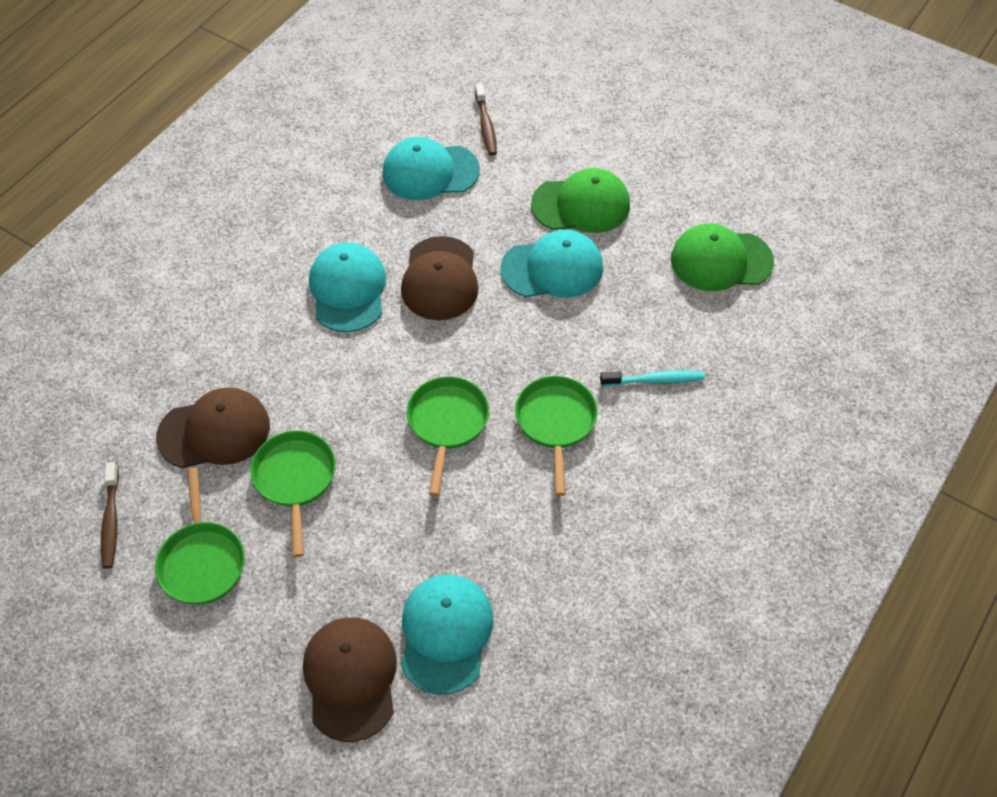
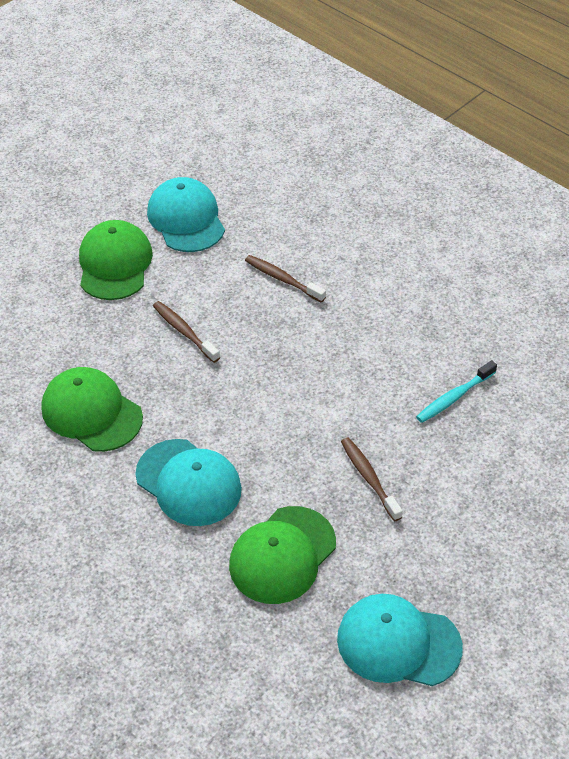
brown cap: [156,387,270,469] [303,618,397,742] [401,236,479,320] = 3 -> none = 0
brown toothbrush: [101,462,119,569] [475,83,497,156] = 2 -> [153,301,220,363] [245,255,326,303] [341,437,403,522] = 3
green cap: [531,168,630,233] [671,223,774,291] = 2 -> [41,367,143,452] [79,220,153,300] [229,506,336,604] = 3
green pan: [155,468,245,605] [250,431,336,557] [407,376,489,496] [515,376,598,496] = 4 -> none = 0
turquoise cap: [309,243,386,332] [382,137,480,200] [401,574,494,695] [501,230,603,298] = 4 -> [136,439,242,526] [147,177,225,252] [337,594,463,686] = 3

